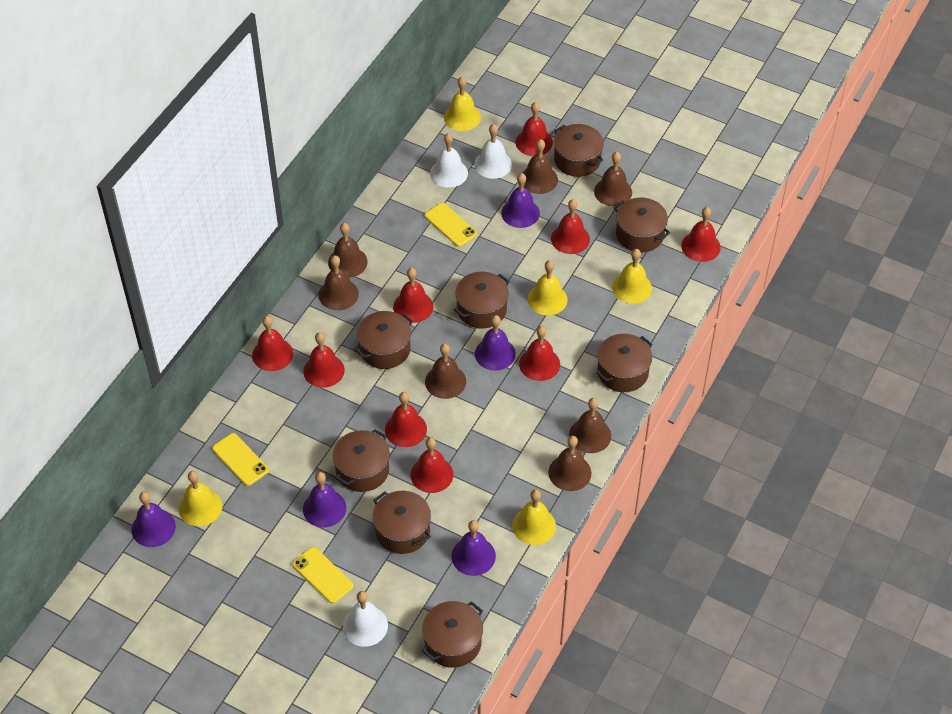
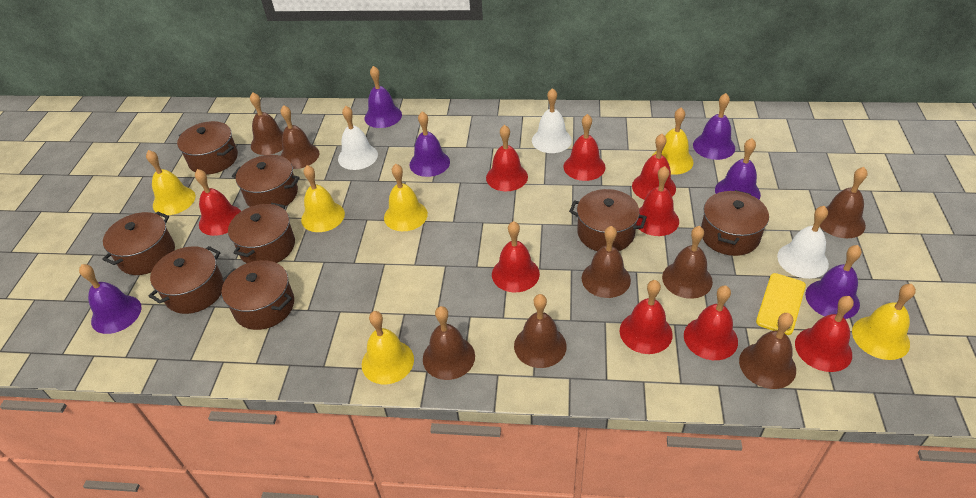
brown bell: [319,255,359,310] [328,223,368,278] [425,343,466,399] [523,139,558,194] [548,436,591,491] [569,398,611,453] [594,152,632,207] = 7 -> [250,92,283,155] [280,105,319,169] [423,306,475,380] [514,294,567,368] [582,226,631,298] [662,226,713,299] [739,313,796,389] [820,167,867,238] = 8
purple bell: [132,492,176,547] [303,472,346,527] [451,520,496,576] [475,315,516,370] [501,173,540,228] = 5 -> [79,264,142,334] [365,66,402,128] [409,112,450,177] [693,93,735,160] [715,138,761,200] [805,245,862,319] = 6
yellow bell: [179,471,222,526] [444,77,481,131] [512,489,556,545] [528,260,568,315] [612,249,652,304] = 5 -> [146,150,195,215] [301,165,345,232] [362,311,414,384] [384,164,428,231] [652,108,694,175] [852,284,916,360] = 6
yellow phone: [212,433,269,486] [292,547,353,604] [425,203,477,247] = 3 -> [756,273,806,335] = 1

